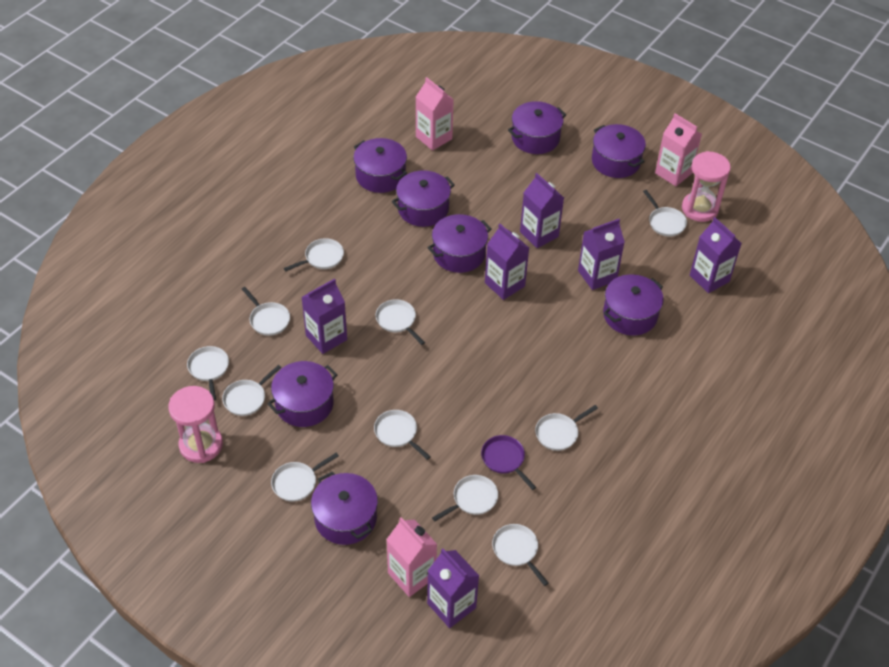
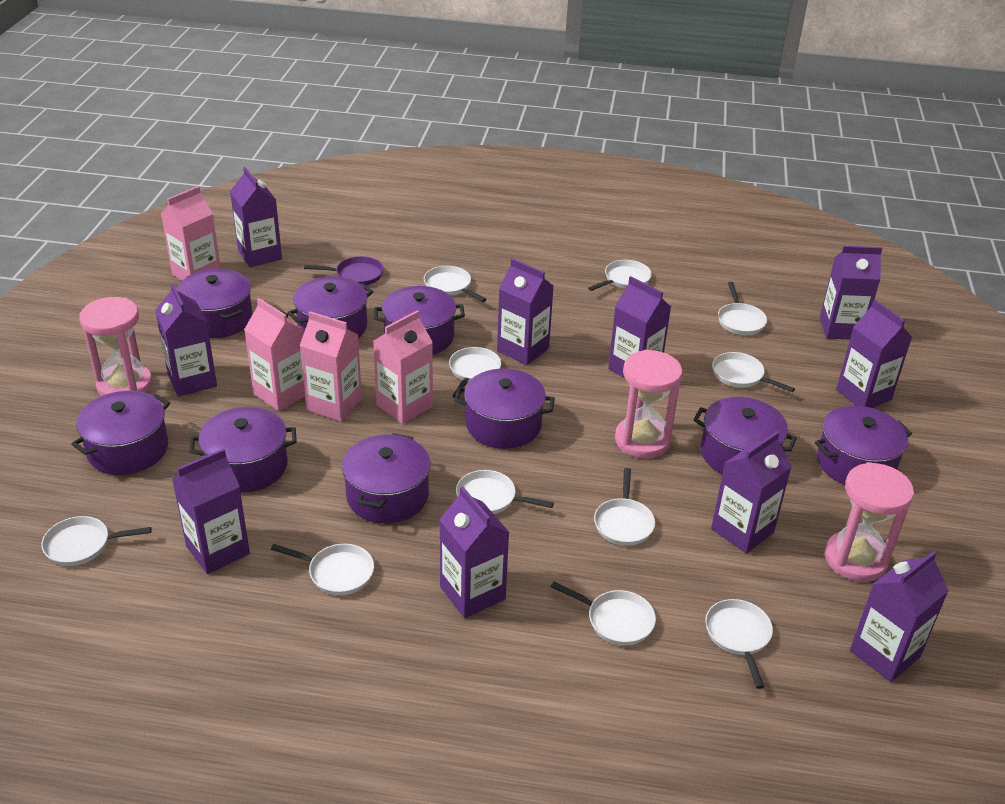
pink carton: [386,517,437,597] [416,77,454,150] [655,113,702,186] = 3 -> [161,186,221,281] [244,298,305,411] [300,311,362,422] [373,310,433,424] = 4
pink hourglass: [168,386,223,463] [682,151,731,222] = 2 -> [79,297,153,396] [615,350,682,458] [825,462,914,582] = 3
purple carton: [301,278,347,354] [427,549,479,628] [485,224,529,300] [520,173,564,248] [578,219,625,290] [690,217,742,293] = 6 -> [155,283,217,397] [172,448,250,574] [230,167,282,267] [439,486,510,618] [497,258,554,365] [608,276,671,378] [711,431,792,554] [820,246,882,340] [836,300,912,408] [850,551,949,682] = 10
purple pot: [267,361,338,427] [311,472,378,545] [353,138,407,193] [392,170,455,227] [428,214,492,273] [508,101,566,154] [592,124,646,178] [603,274,664,336] = 8 -> [71,391,170,475] [176,269,252,338] [190,407,297,493] [287,276,373,338] [342,433,430,523] [374,286,465,355] [454,369,555,449] [693,397,797,474] [815,406,912,485] = 9

